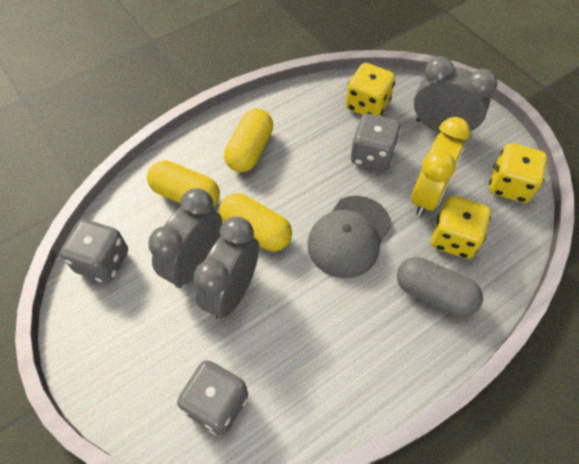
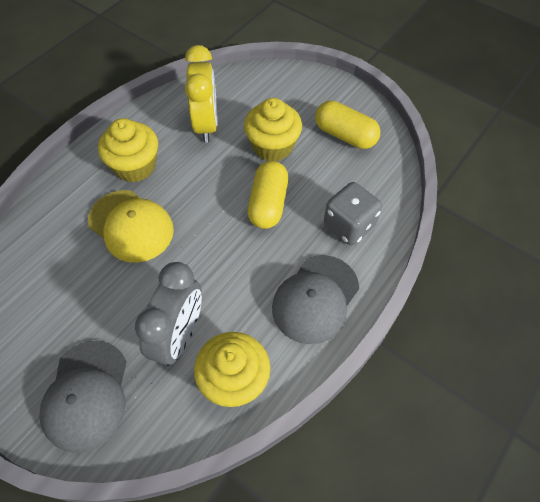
grey cap: [307,196,392,278] = 1 -> [39,341,127,453] [272,255,359,344] = 2
grey capsule: [397,257,483,317] = 1 -> none = 0
grey clock: [148,188,223,288] [193,217,259,319] [414,56,498,133] = 3 -> [135,262,202,366] = 1
grey dice: [60,219,128,283] [177,360,248,435] [350,113,401,171] = 3 -> [324,182,382,245] = 1
yellow cap: none = 0 -> [88,190,174,263] = 1
yellow capsule: [147,160,220,207] [219,193,292,251] [224,109,273,172] = 3 -> [247,161,288,229] [315,100,380,149] = 2
yellow cupcake: none = 0 -> [98,118,158,182] [194,332,270,407] [244,98,302,161] = 3
yellow dice: [346,63,395,116] [431,196,491,259] [489,143,547,203] = 3 -> none = 0

